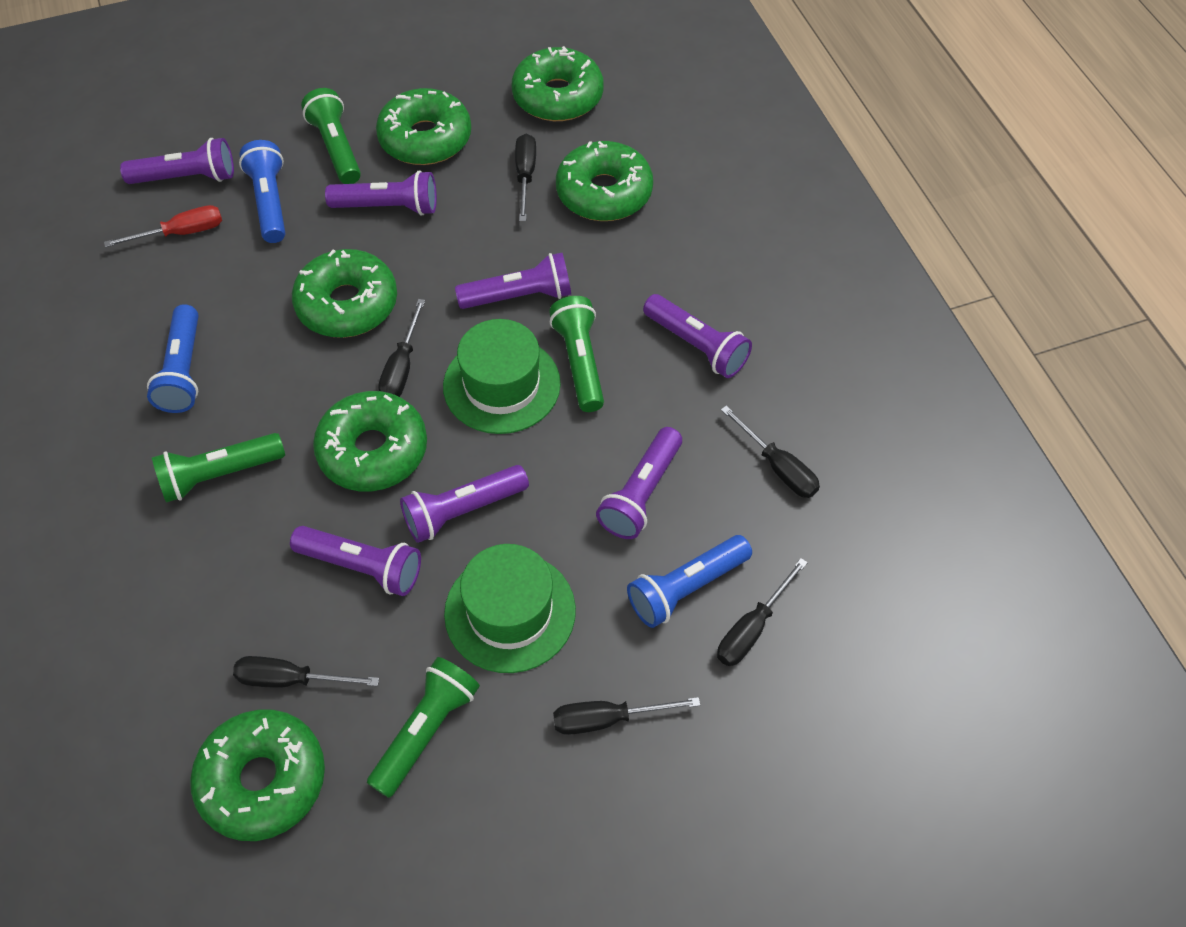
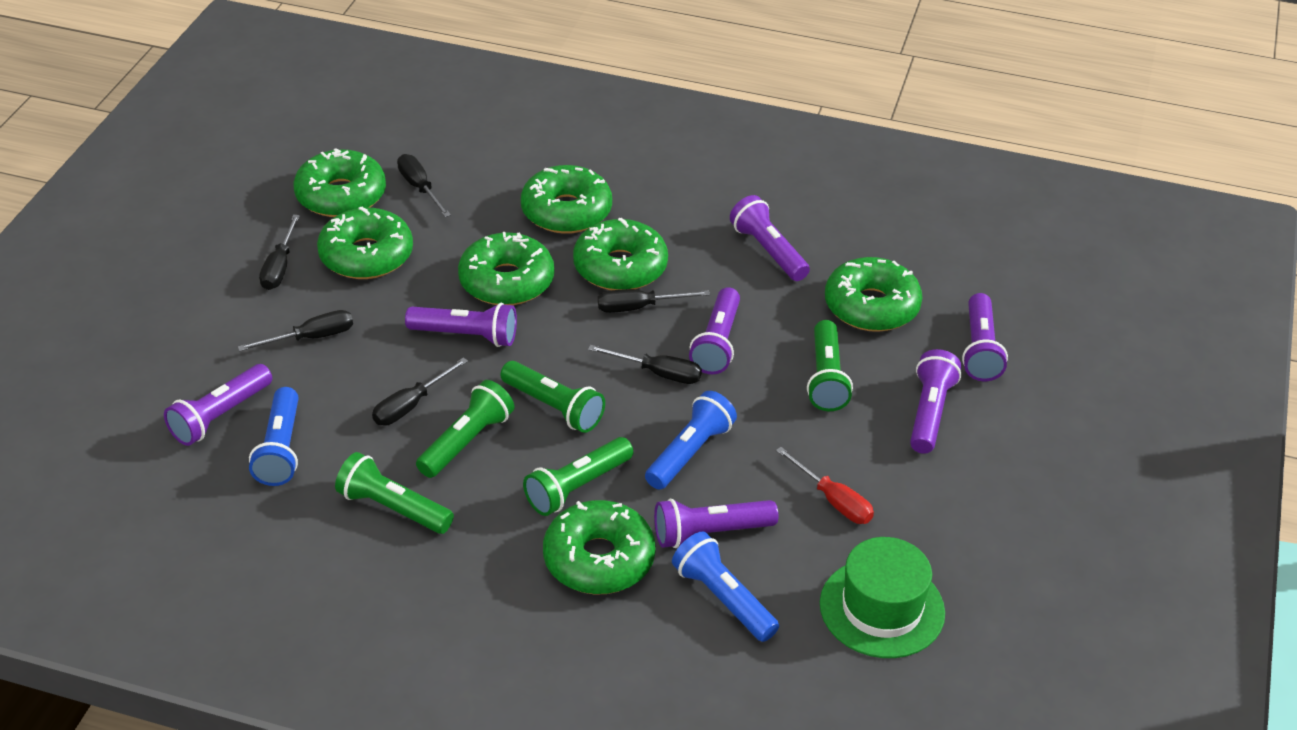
green donut: [190,710,325,841] [292,249,397,338] [313,391,427,491] [376,88,471,165] [512,46,604,121] [556,141,653,221] = 6 -> [293,148,386,217] [317,207,413,279] [458,232,554,305] [521,165,612,234] [543,500,656,594] [573,218,668,290] [825,257,922,332] = 7
green flashlight: [152,433,285,503] [301,88,361,184] [367,657,480,798] [549,296,604,412] = 4 -> [335,452,454,534] [416,380,514,478] [500,361,605,433] [523,437,633,516] [807,320,853,411] = 5
green hat: [443,319,561,434] [444,544,576,673] = 2 -> [820,537,945,658] = 1

